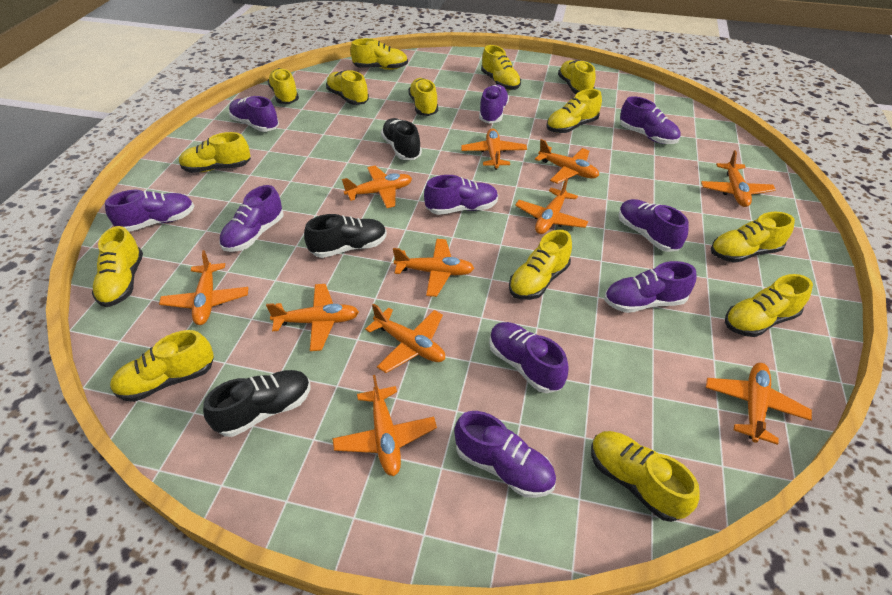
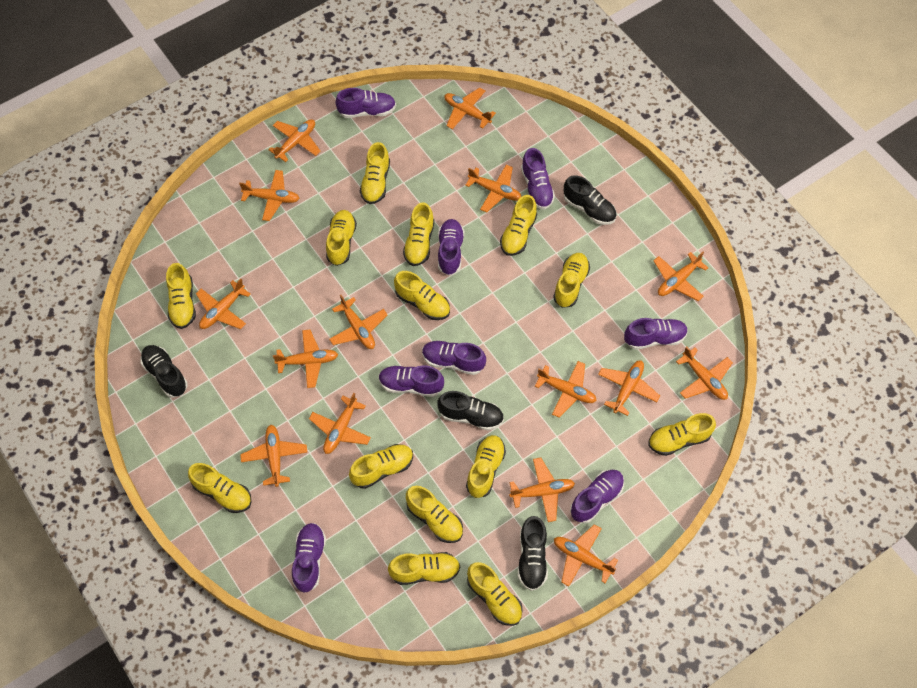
black shoe: [203,370,310,437] [304,214,387,258] [381,118,422,160] = 3 -> [140,345,188,398] [437,391,504,431] [518,516,548,591] [564,175,616,225] = 4
orange plane: [159,250,248,325] [266,284,359,351] [332,375,437,476] [342,166,412,208] [365,303,445,373] [393,239,474,297] [461,128,527,170] [515,178,588,234] [535,139,599,184] [701,150,776,207] [706,363,812,445] = 11 -> [196,279,251,329] [239,170,300,221] [240,425,307,487] [268,119,321,162] [273,329,338,388] [309,393,371,454] [329,295,387,349] [444,88,496,129] [465,165,521,213] [509,458,575,522] [535,361,597,418] [554,524,618,586] [598,360,660,416] [653,252,708,301] [676,346,733,400] = 15
purple shoe: [105,190,194,232] [219,185,284,252] [229,96,279,132] [424,175,498,215] [454,411,556,498] [479,84,509,124] [489,322,569,393] [604,261,697,313] [618,199,689,252] [620,96,681,144] = 10 -> [292,523,326,593] [335,88,396,118] [379,365,444,397] [422,341,486,375] [438,219,464,275] [521,148,555,210] [570,470,624,523] [624,318,688,350] = 8

